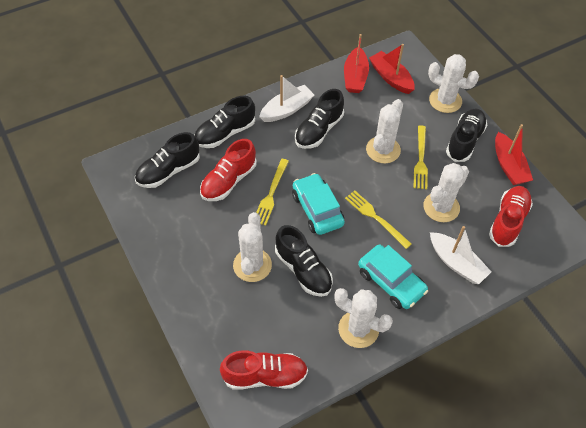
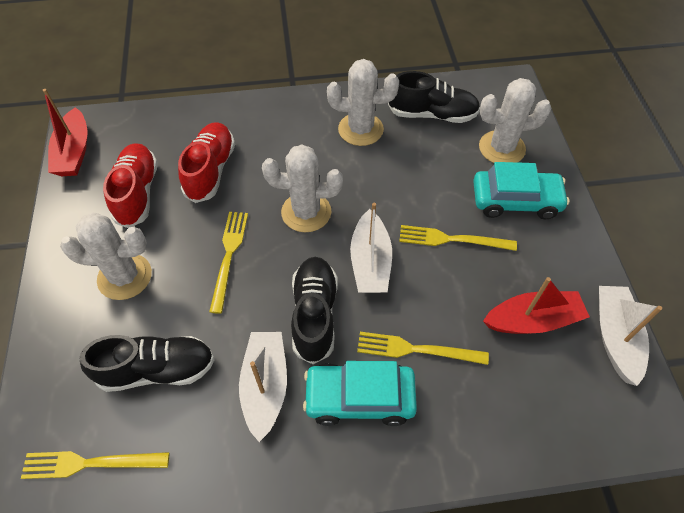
black shoe: [135,132,200,188] [194,96,255,148] [275,225,333,297] [295,89,344,149] [446,108,487,162] = 5 -> [79,335,215,392] [291,257,338,364] [388,71,480,123] = 3
red boat: [344,34,369,93] [369,44,415,94] [495,124,533,185] = 3 -> [43,89,88,176] [483,277,590,334] = 2
red shoe: [200,139,257,201] [220,350,308,390] [489,186,533,247] = 3 -> [103,143,158,228] [178,122,235,203] = 2
white boat: [259,75,314,122] [430,226,491,284] = 2 -> [239,332,287,442] [350,203,392,293] [599,286,662,386] = 3
white cactus: [233,212,272,282] [334,288,393,348] [366,99,403,163] [423,163,469,222] [428,54,479,113] = 5 -> [60,213,152,300] [262,145,343,232] [327,59,399,146] [479,78,552,163] = 4
yellow fork: [256,159,289,226] [345,191,412,249] [414,125,428,189] = 3 -> [21,451,169,479] [209,212,248,314] [357,332,489,365] [399,225,517,251] = 4

